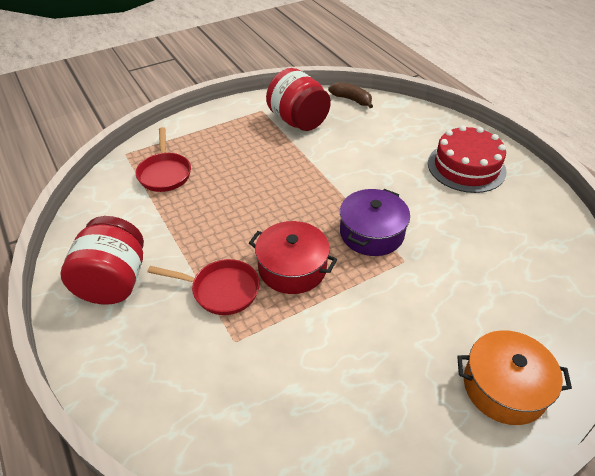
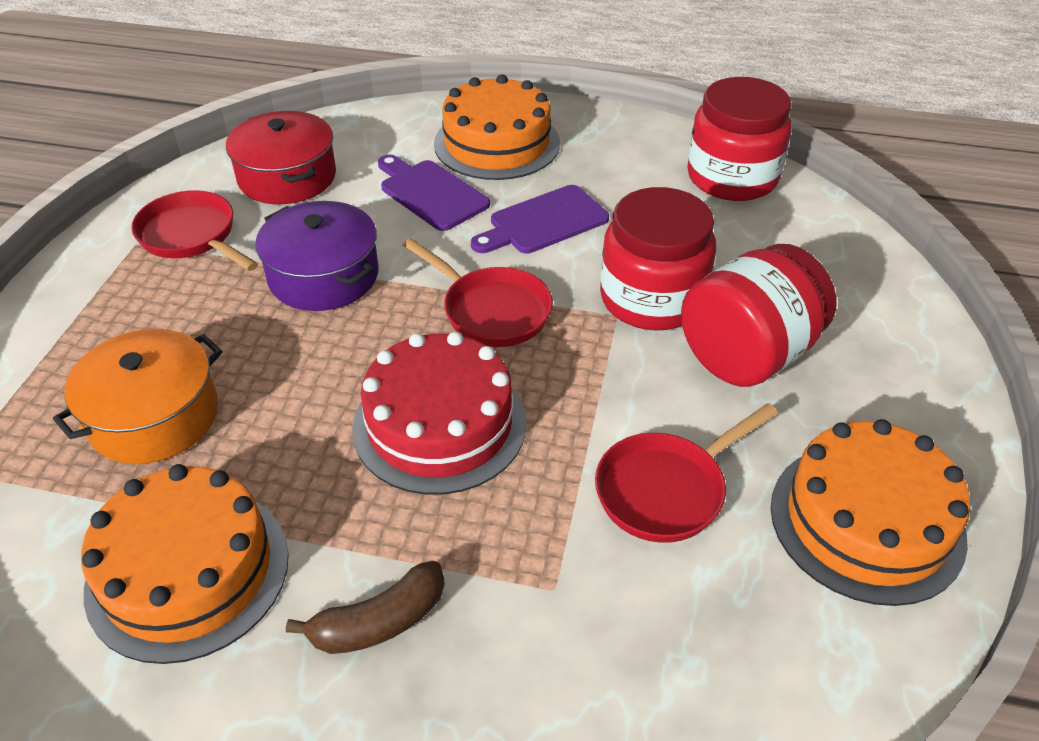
orange cake: none = 0 -> [81,464,289,664] [434,75,560,180] [771,419,970,606] = 3
purple cutting board: none = 0 -> [378,155,490,231] [471,185,609,253] = 2
red jar: [60,216,144,305] [266,68,331,131] = 2 -> [600,187,716,331] [681,244,837,387] [687,77,792,201] = 3
red pan: [135,127,191,192] [147,259,260,315] = 2 -> [131,190,258,271] [403,238,553,347] [595,403,778,543] = 3

